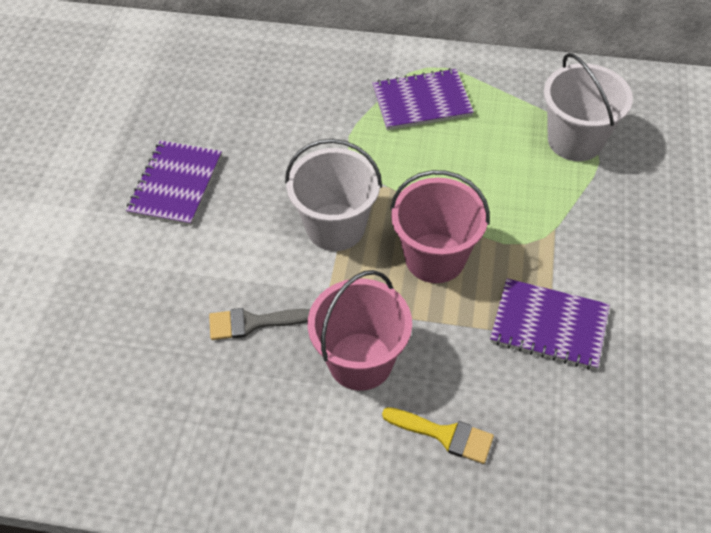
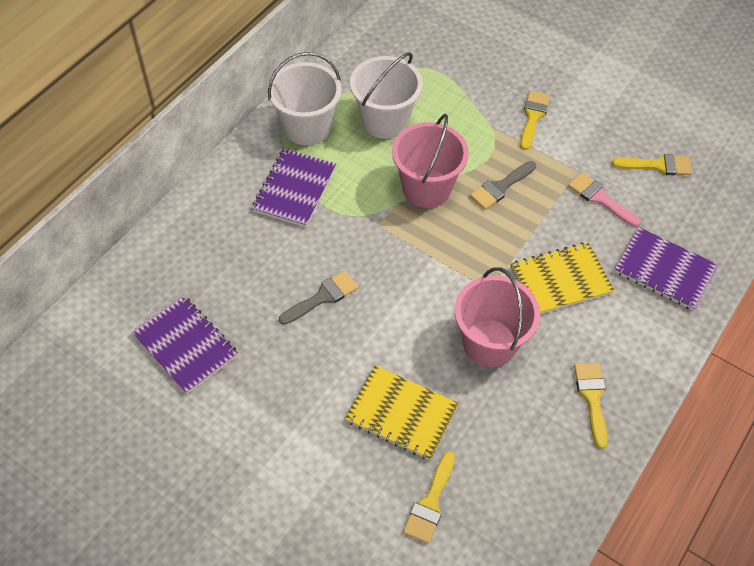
grey brush: [209,308,310,340] = 1 -> [279,270,358,325] [470,161,536,210] = 2
pink brush: none = 0 -> [568,172,641,227] = 1
yellow brush: [382,407,494,464] = 1 -> [403,451,455,544] [520,91,550,150] [574,362,608,449] [612,154,692,175] = 4
yellow notebook: none = 0 -> [345,365,459,461] [510,242,615,314] = 2

